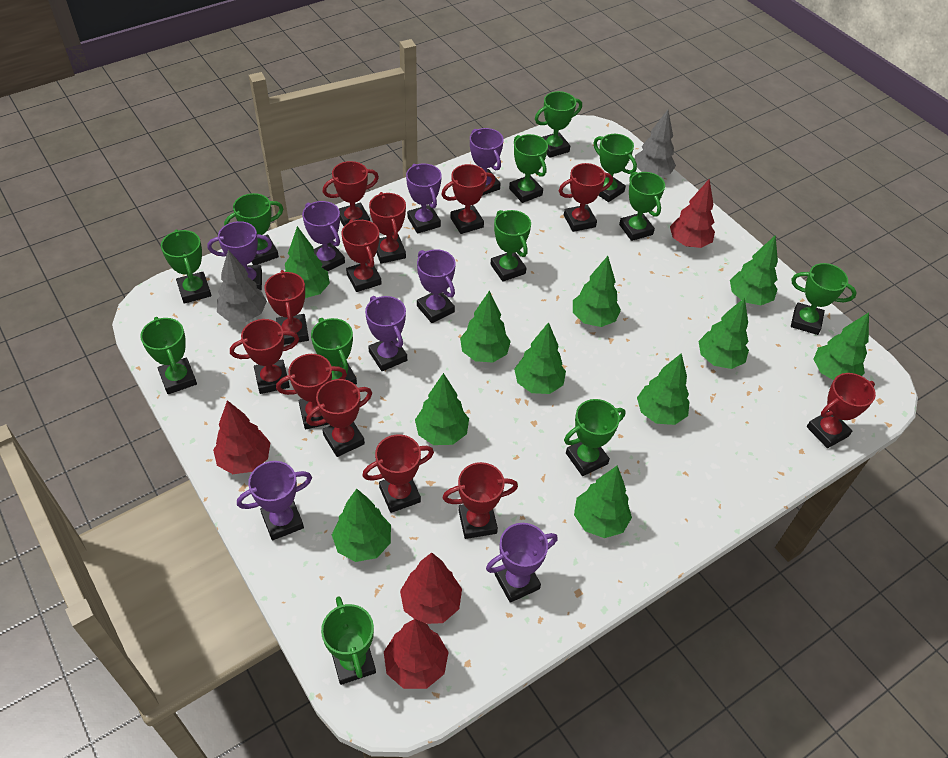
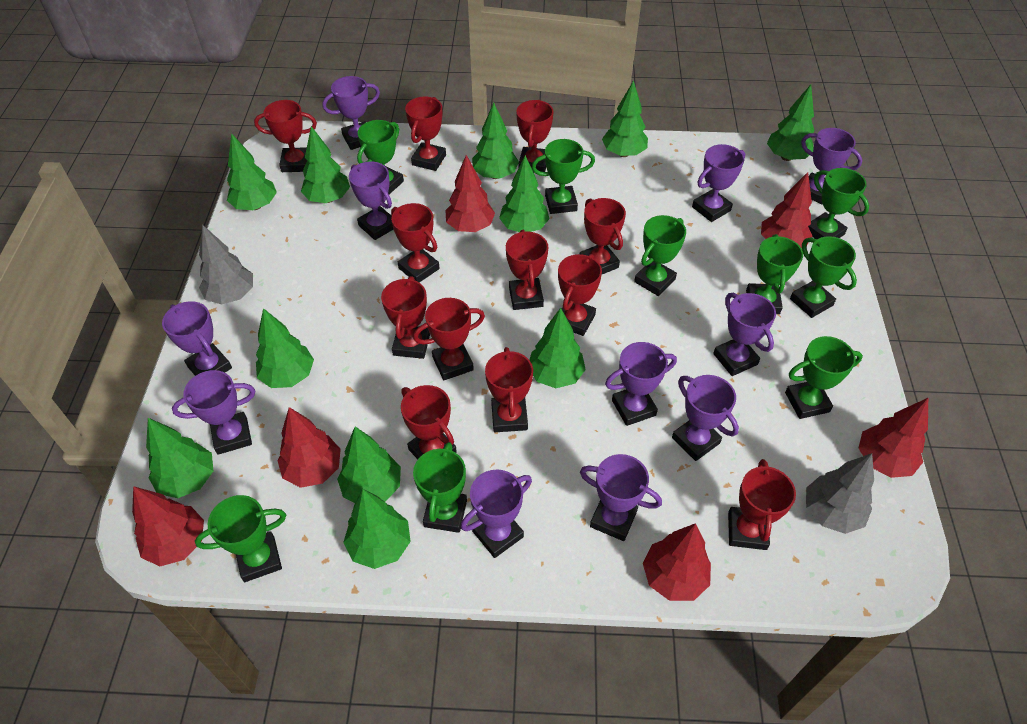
green trophy: [140,317,197,394] [161,229,211,304] [224,193,283,265] [311,318,357,385] [321,596,376,685] [491,210,531,282] [509,134,548,203] [535,91,582,158] [564,399,625,476] [593,134,637,202] [619,172,665,241] [791,263,857,335] = 12 -> [195,495,286,582] [357,120,404,194] [413,442,467,533] [532,139,595,214] [634,215,686,296] [746,234,803,314] [785,336,863,419] [790,236,857,318] [808,168,869,239] = 9
purple trophy: [207,221,272,290] [237,461,312,540] [302,201,345,271] [365,296,407,371] [406,163,442,234] [417,249,456,323] [470,128,504,196] [486,523,558,603] = 8 -> [162,301,232,376] [172,370,255,455] [322,76,380,150] [349,161,394,240] [461,470,532,558] [580,454,662,541] [605,342,677,426] [672,375,739,461] [692,144,745,222] [713,293,776,376] [801,128,862,205] = 11
red tree: [213,400,271,474] [384,619,449,689] [400,553,462,624] [670,179,715,248] = 4 -> [132,486,204,566] [277,407,341,488] [445,155,495,232] [643,523,711,601] [761,172,812,248] [858,398,928,478] = 6

